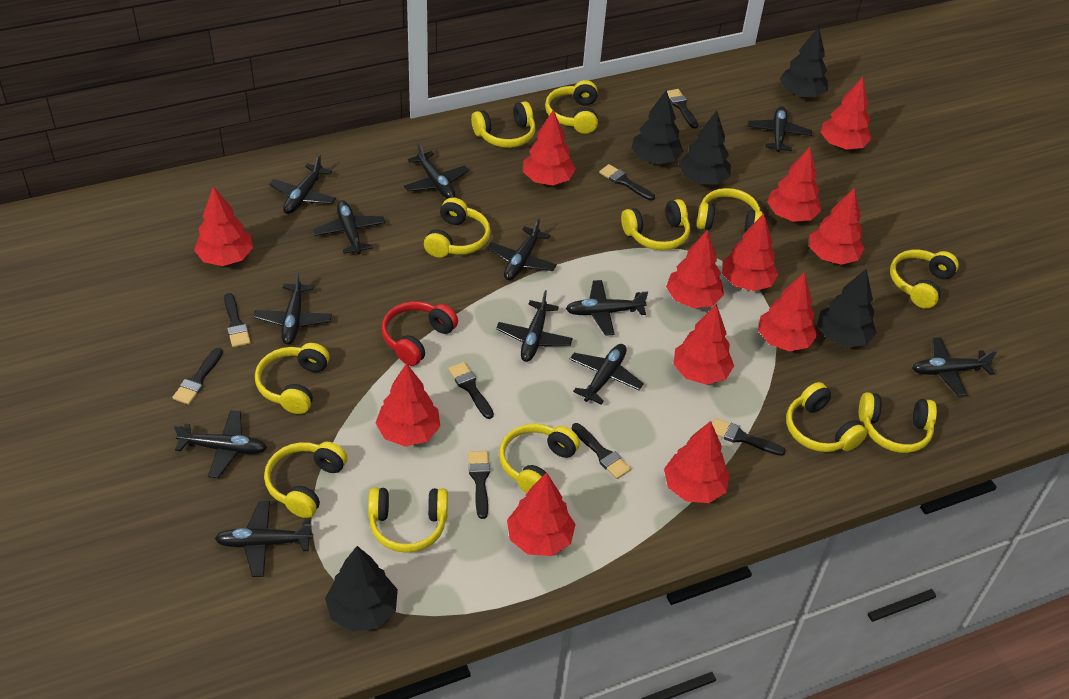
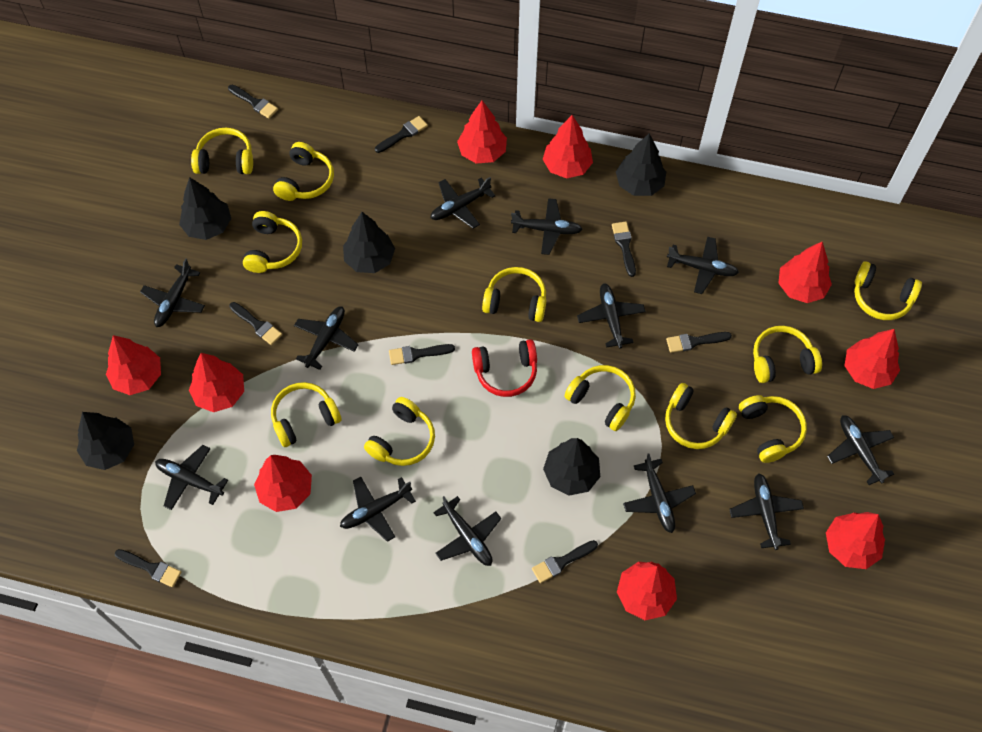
red tree: [194,186,253,266] [376,363,440,447] [507,472,576,556] [523,110,576,185] [664,421,730,503] [666,230,724,308] [673,304,734,385] [722,214,779,291] [758,272,818,352] [767,147,821,222] [809,188,865,265] [821,77,872,150] = 12 -> [106,335,161,395] [189,353,244,412] [254,455,312,512] [457,101,507,164] [543,115,593,179] [617,562,677,620] [778,241,832,303] [826,512,885,569] [844,329,900,389] = 9
yellow headphones: [255,343,329,414] [264,442,347,518] [368,487,448,553] [424,198,490,258] [471,101,535,148] [499,424,580,494] [545,80,598,134] [621,199,690,250] [697,188,763,232] [786,382,867,452] [859,392,937,453] [890,250,959,309] = 12 -> [191,128,253,174] [243,211,302,273] [271,382,342,447] [273,142,334,201] [364,397,435,466] [482,267,546,322] [564,365,636,431] [665,383,737,449] [739,395,807,463] [753,326,822,383] [854,261,922,320] = 11

